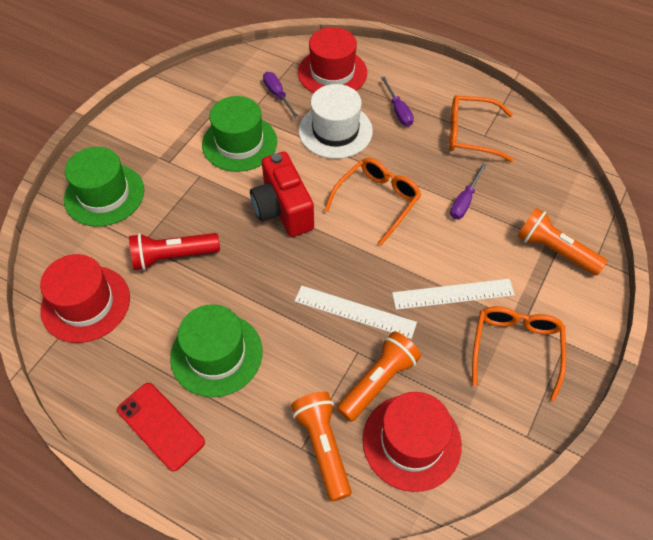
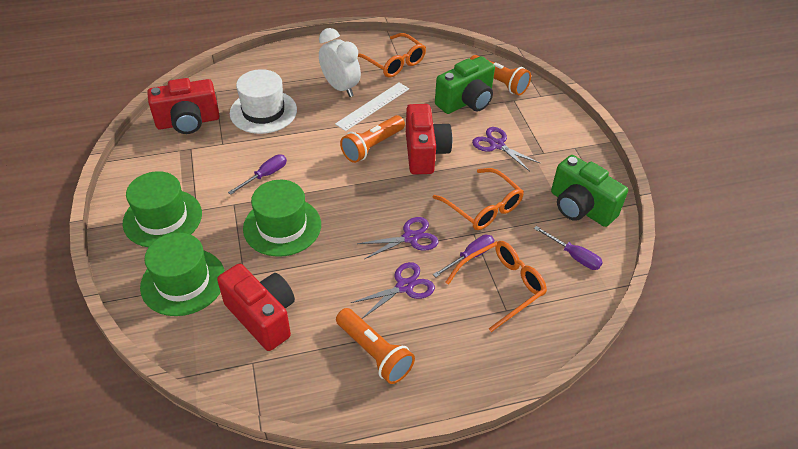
green camera: none = 0 -> [435,56,495,114] [551,155,628,227] = 2
purple scissors: none = 0 -> [351,262,435,319] [357,217,439,259] [472,127,541,171] = 3
red camera: [250,151,314,237] = 1 -> [147,78,220,134] [217,264,295,351] [406,104,452,174] = 3
red flashlight: [129,233,220,270] = 1 -> none = 0
red hat: [40,254,130,343] [298,27,367,93] [362,392,462,492] = 3 -> none = 0
red phone: [117,383,205,471] = 1 -> none = 0
white clock: none = 0 -> [319,28,361,97] = 1
white ruler: [295,286,417,339] [392,279,515,310] = 2 -> [335,83,409,131] = 1

